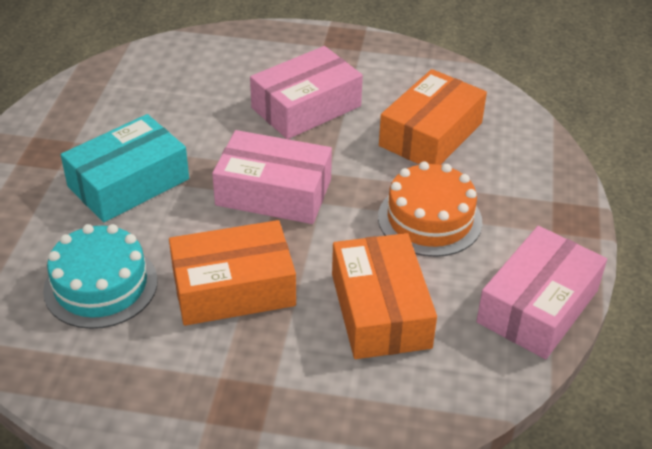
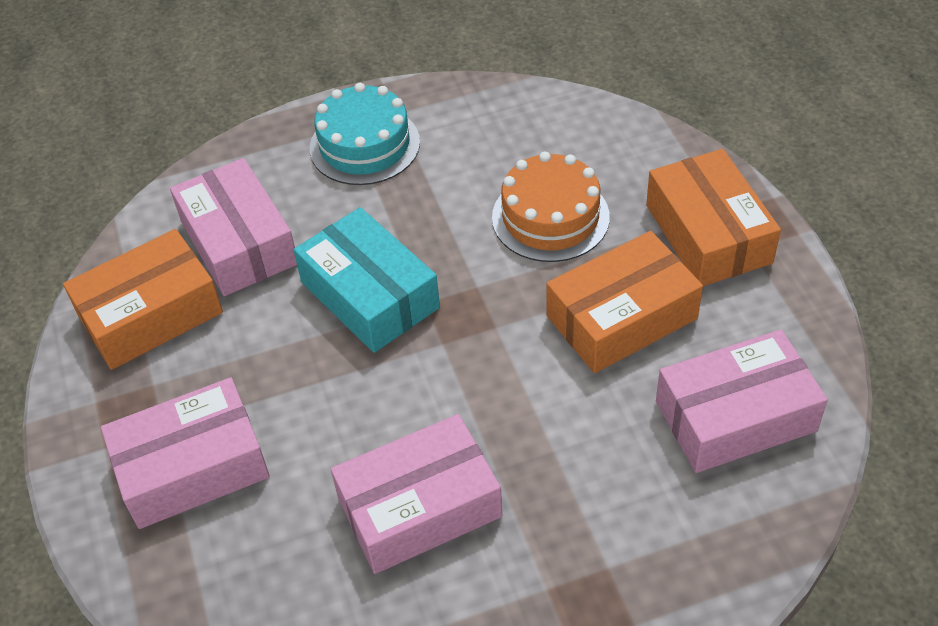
pink box: [212,130,332,224] [250,46,363,139] [476,226,607,359] = 3 -> [101,377,270,529] [170,158,297,296] [331,414,502,574] [656,329,828,473] = 4

